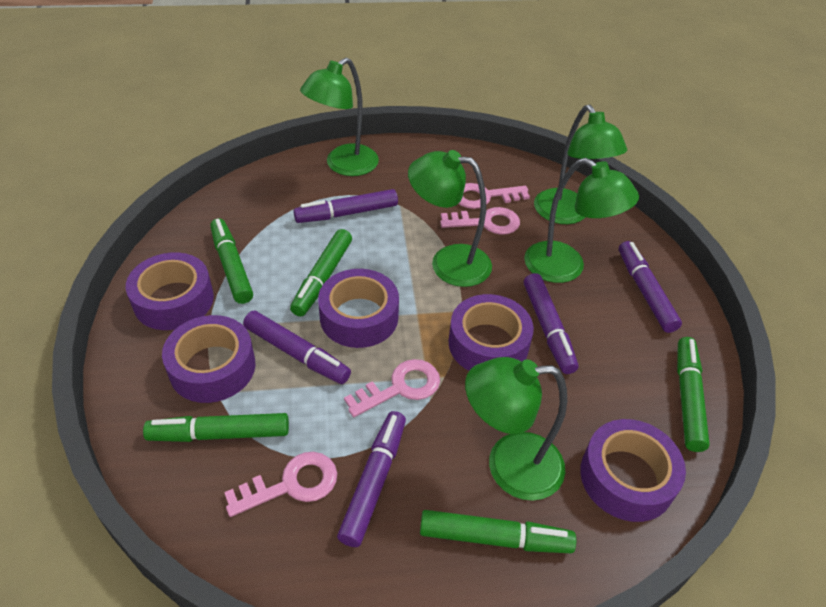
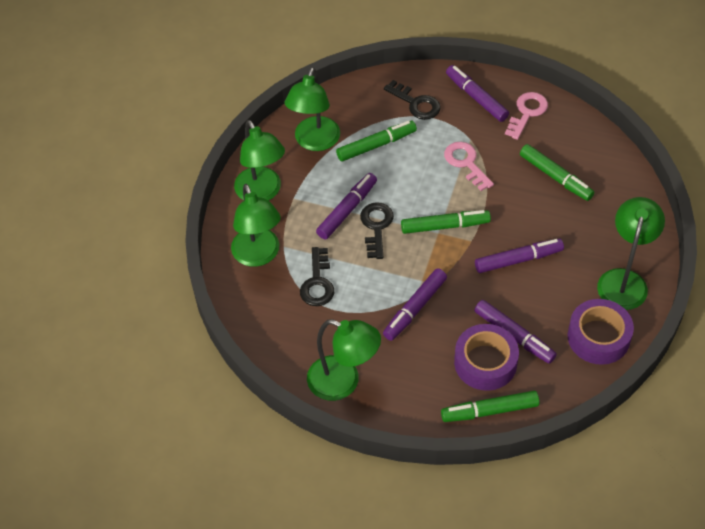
black key: none = 0 -> [300,247,334,306] [360,202,394,259] [384,80,441,120] = 3
green marker: [143,413,289,442] [210,218,253,304] [290,229,352,317] [420,510,576,553] [677,337,710,452] = 5 -> [336,121,417,162] [401,210,491,234] [441,391,539,422] [520,144,594,201] = 4
pink key: [224,452,337,517] [344,359,440,417] [440,207,520,235] [458,183,530,209] = 4 -> [444,142,494,191] [505,92,548,140] = 2
purple tape: [126,252,214,330] [162,315,255,403] [318,269,399,348] [449,294,534,371] [580,419,686,522] = 5 -> [454,324,519,391] [568,299,634,365] = 2

